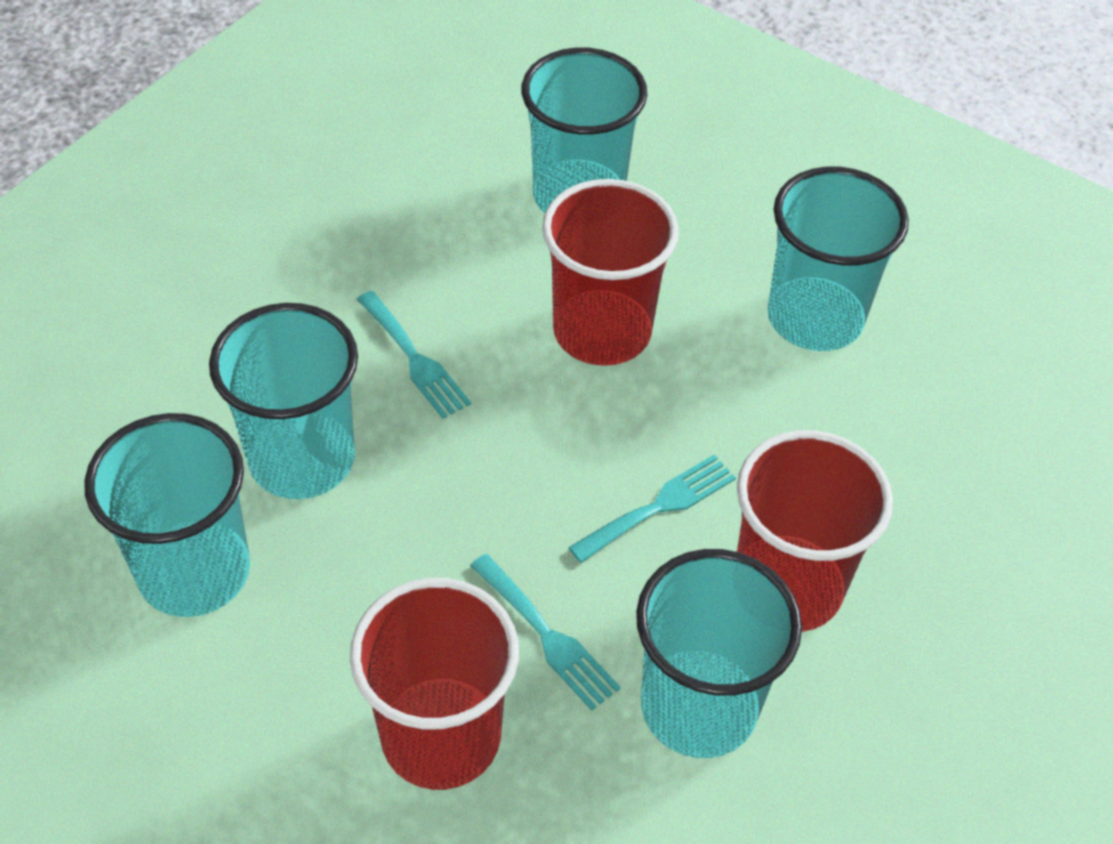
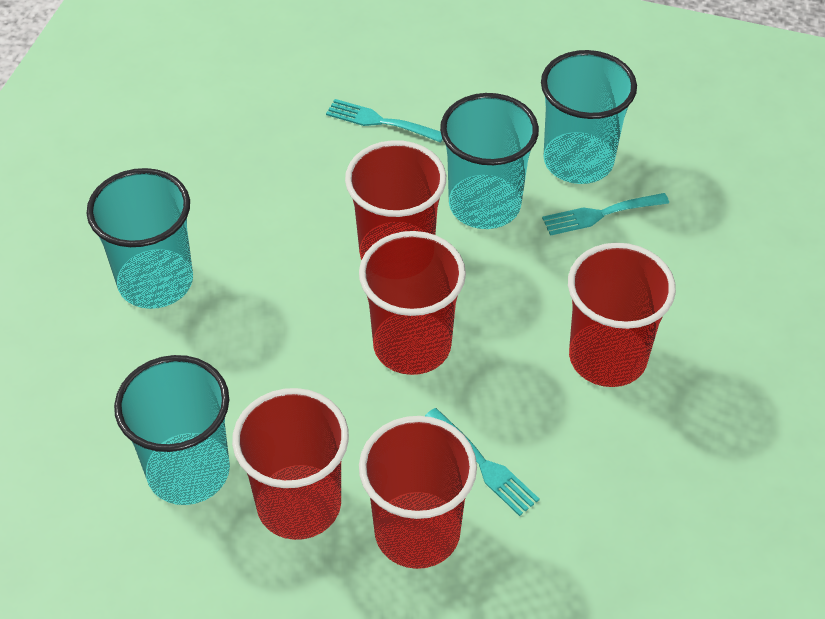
red cup: [350,578,519,790] [542,179,679,366] [737,430,893,632] = 3 -> [232,388,349,540] [345,140,446,260] [359,231,466,375] [359,416,477,569] [568,243,676,387] = 5
turquoise cup: [84,413,250,617] [209,303,358,499] [521,47,647,213] [636,549,802,758] [767,167,909,351] = 5 -> [87,168,193,309] [114,355,230,505] [440,93,539,229] [541,50,637,184] = 4

